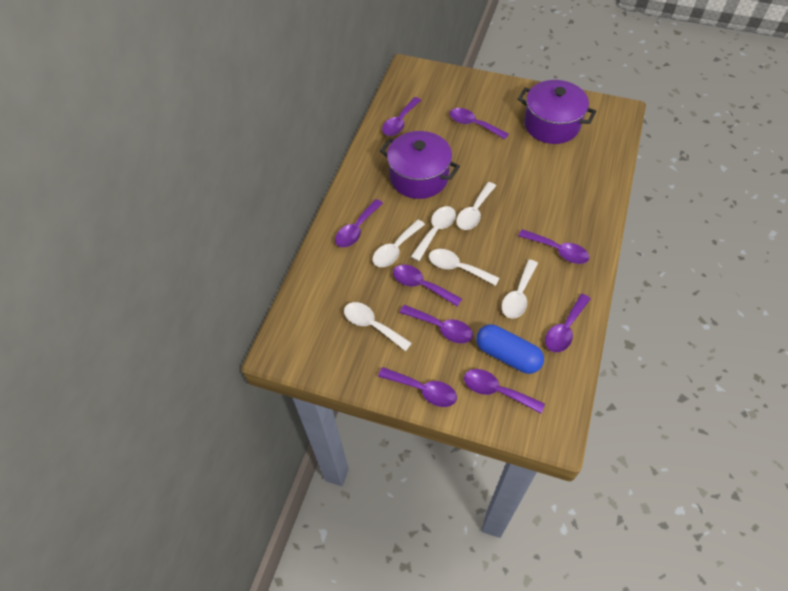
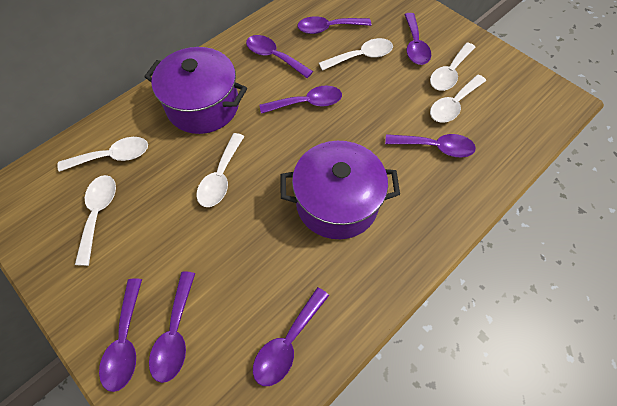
blue capsule: [476,324,544,374] = 1 -> none = 0
purple spoon: [335,199,383,247] [378,367,457,407] [382,97,421,136] [393,265,462,307] [400,305,473,344] [450,108,509,139] [464,369,545,413] [518,229,589,264] [545,294,591,352] = 9 -> [99,278,142,392] [149,271,195,383] [246,35,313,78] [253,287,329,386] [259,86,342,114] [297,16,371,34] [385,134,476,157] [404,13,431,65] = 8

